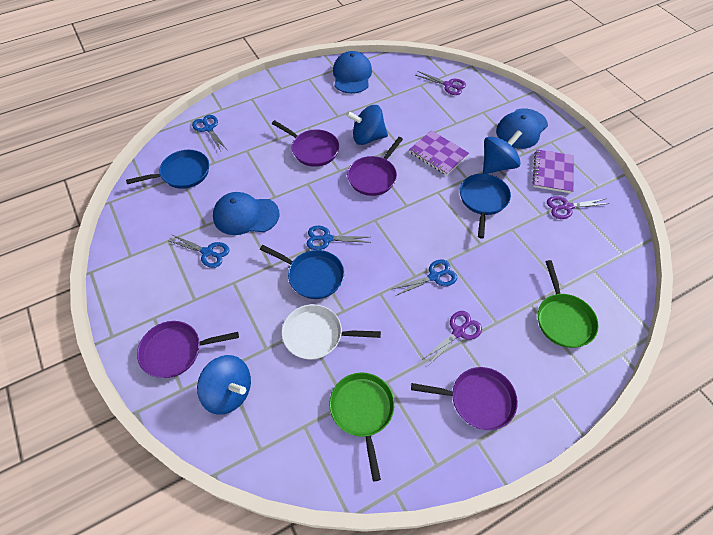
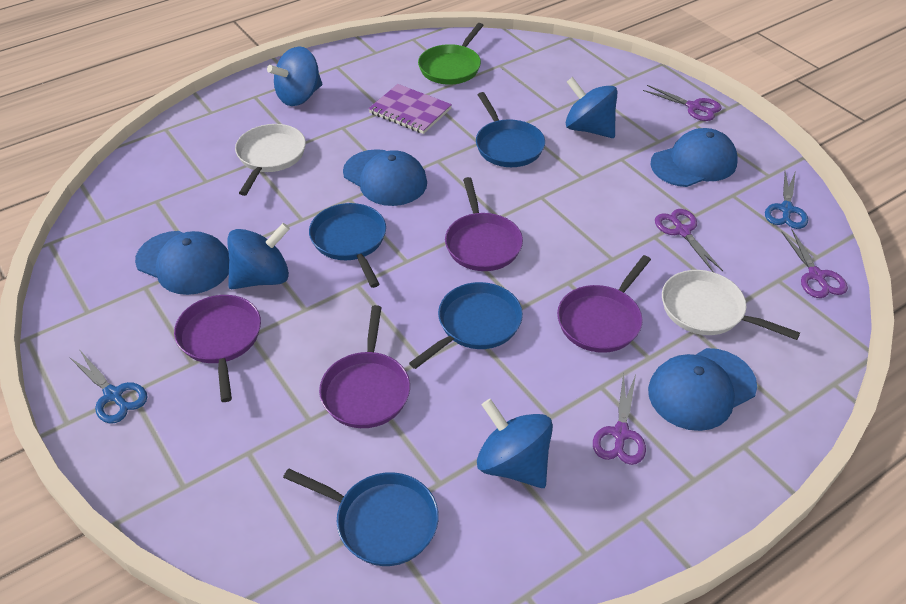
blue cap: [213,192,279,235] [333,51,372,94] [496,109,548,149] = 3 -> [135,231,229,295] [343,149,427,206] [648,348,757,431] [650,128,738,187] = 4
blue pan: [126,150,209,189] [260,245,344,299] [460,174,511,239] = 3 -> [283,468,439,566] [309,203,386,288] [409,282,523,369] [476,92,545,167] = 4
blue scissors: [167,234,229,268] [192,115,227,151] [307,226,371,250] [393,260,457,296] = 4 -> [69,351,147,423] [765,172,808,229] = 2
blue spinning top: [197,355,251,415] [346,105,388,145] [483,130,522,174] = 3 -> [227,223,290,289] [267,47,322,106] [477,399,553,488] [566,77,618,138] = 4
green pan: [329,372,395,482] [538,260,598,348] = 2 -> [418,23,484,85] = 1
purple notebook: [409,130,469,175] [532,149,574,193] = 2 -> [368,84,452,134] = 1
purple scissors: [415,71,466,95] [422,311,482,366] [547,196,609,219] = 3 -> [593,372,646,465] [643,85,721,121] [655,209,723,272] [781,229,848,298] = 4
white pan: [282,304,381,360] = 1 -> [235,124,306,196] [662,270,800,340] = 2

